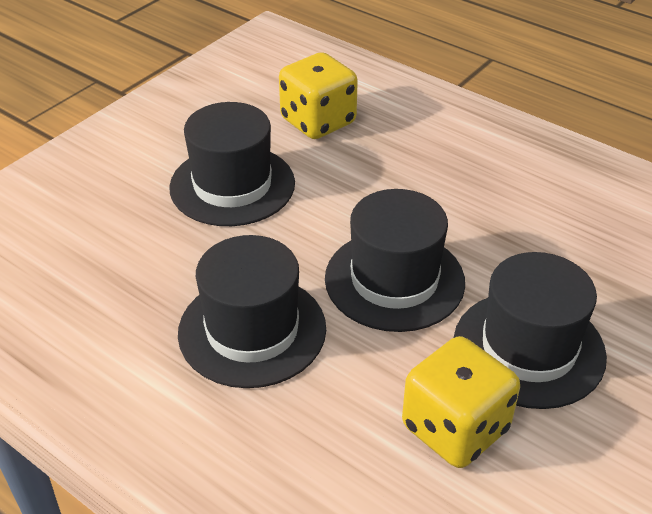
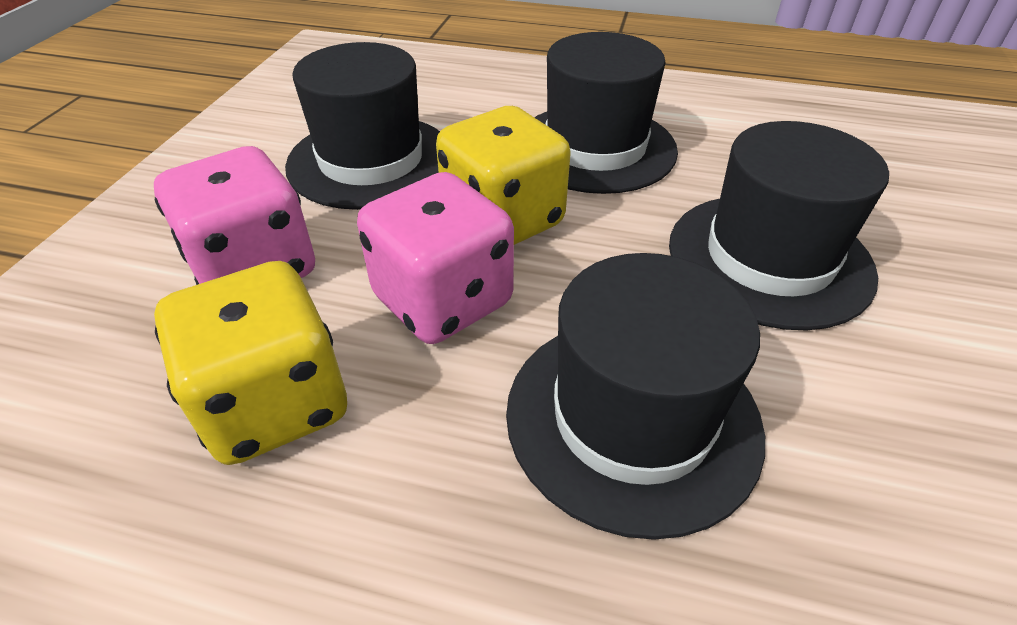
pink dice: none = 0 -> [154,146,315,285] [357,172,514,344] = 2

